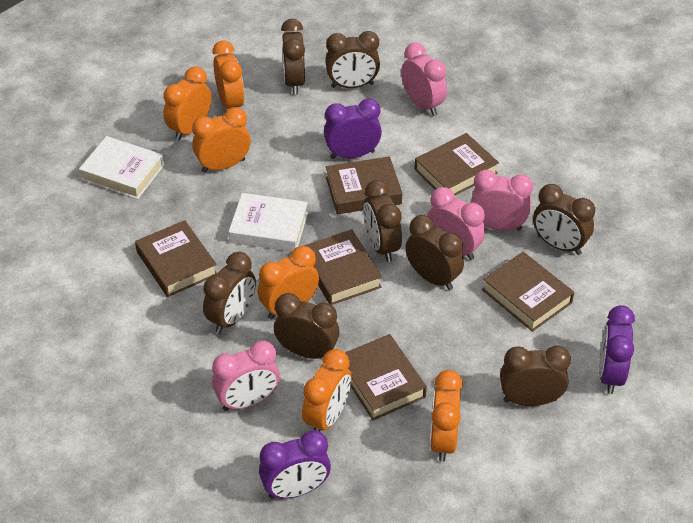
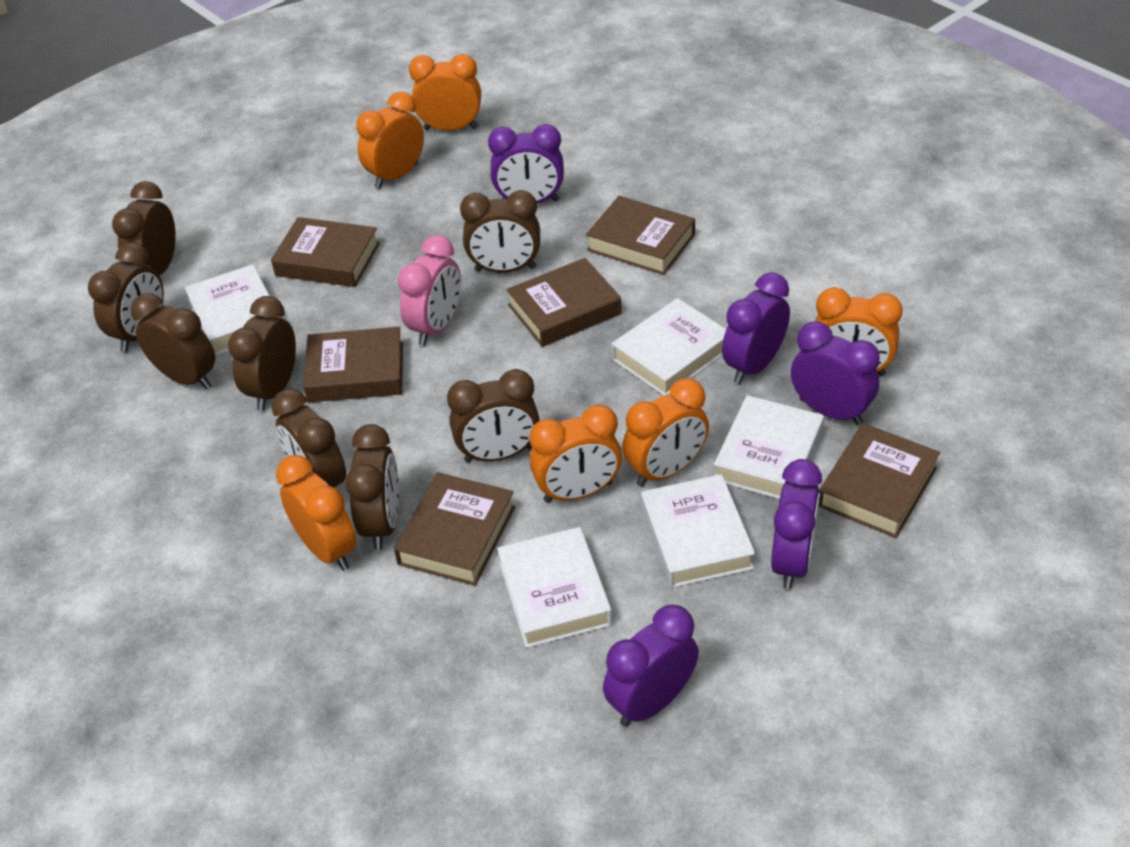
pink clock: [212,340,280,411] [401,43,447,116] [427,187,485,260] [471,169,533,231] = 4 -> [398,235,461,346] = 1
purple clock: [259,430,331,499] [324,98,382,159] [599,305,635,394] = 3 -> [488,124,564,203] [603,605,699,727] [722,272,790,384] [771,459,822,589] [791,322,880,425] = 5
white book: [79,136,164,199] [229,193,308,252] = 2 -> [185,264,269,356] [497,527,612,648] [611,298,726,396] [641,474,755,588] [714,395,824,499] = 5

